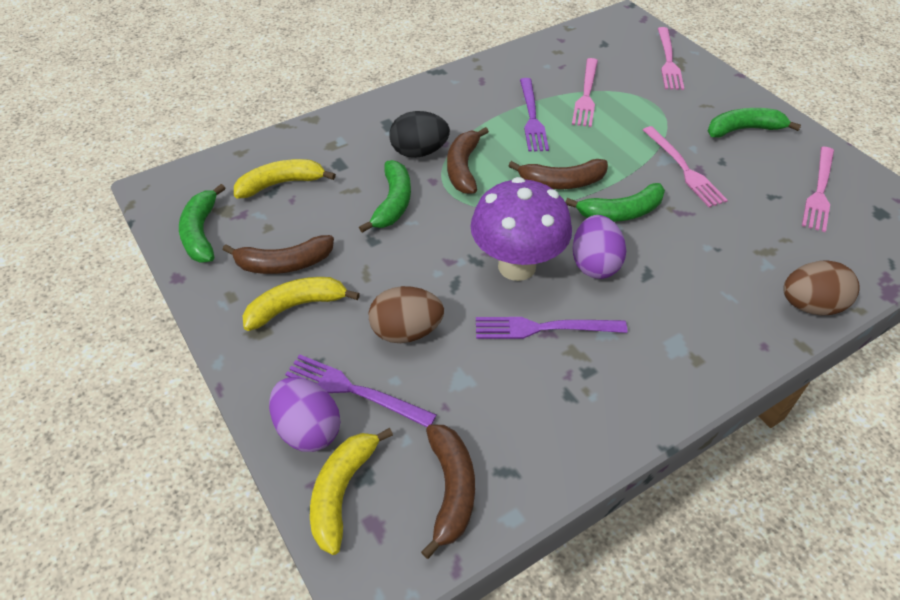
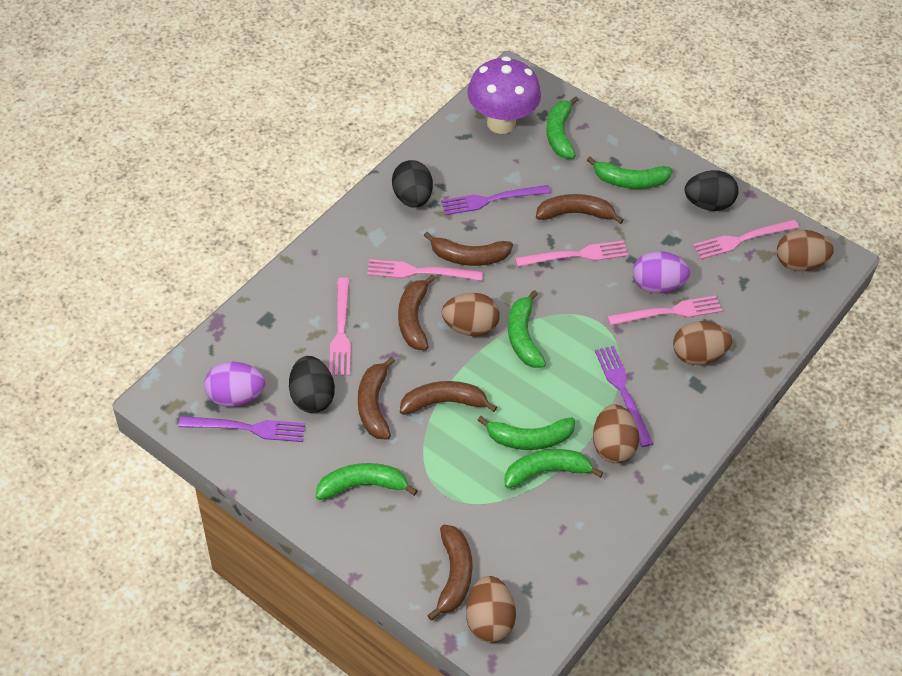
black egg: [389,111,450,158] = 1 -> [289,356,335,413] [392,160,433,208] [685,170,739,211] = 3
brown banana: [223,235,334,274] [421,424,475,559] [447,127,489,194] [508,159,608,189] = 4 -> [358,357,395,439] [398,274,436,350] [400,381,497,415] [424,232,513,266] [427,525,473,621] [536,194,624,224] = 6
brown egg: [369,286,444,343] [783,261,860,315] = 2 -> [442,293,500,336] [466,576,516,643] [593,404,639,463] [673,321,732,365] [777,230,834,271] = 5
green banana: [179,184,225,263] [359,160,411,233] [565,183,665,222] [708,108,801,138] = 4 -> [316,463,418,500] [477,416,575,450] [505,449,603,489] [508,290,546,368] [546,96,579,159] [587,157,672,189] = 6
pink fork: [572,58,598,127] [643,126,728,207] [658,27,684,90] [802,147,834,232] = 4 -> [329,278,351,376] [367,259,483,281] [515,241,628,267] [607,296,722,326] [693,219,799,259] = 5
yellow banana: [234,159,336,199] [243,277,360,331] [310,428,393,555] = 3 -> none = 0

